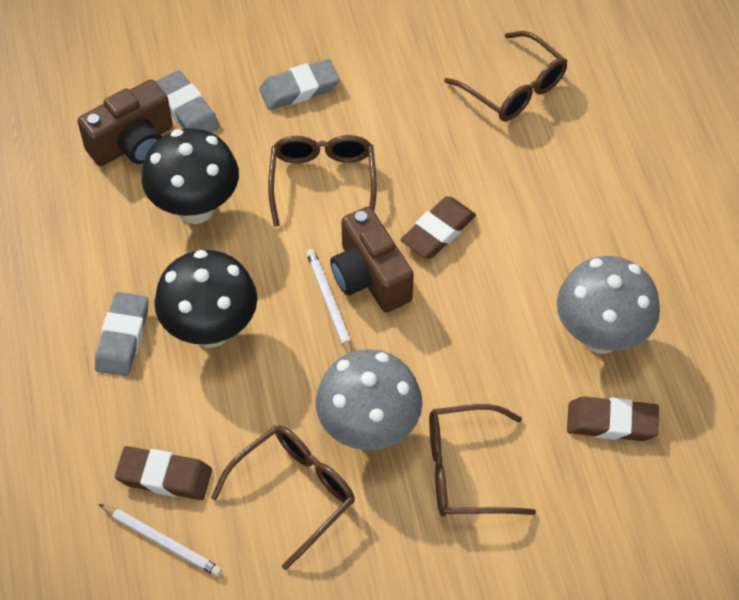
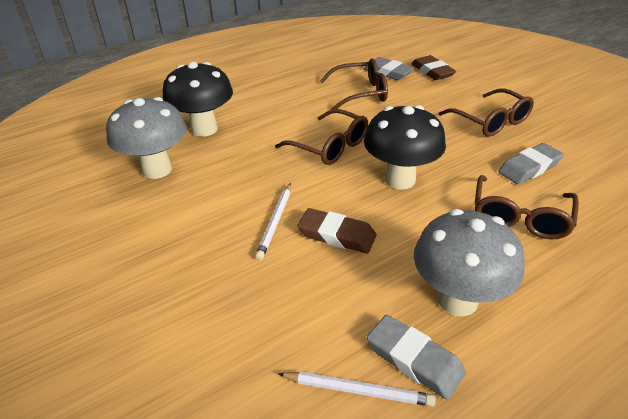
brown camera: [77,79,173,166] [330,207,414,312] = 2 -> none = 0
brown eraser: [115,446,212,500] [400,196,476,259] [567,396,659,441] = 3 -> [297,208,376,253] [411,55,456,80] = 2

